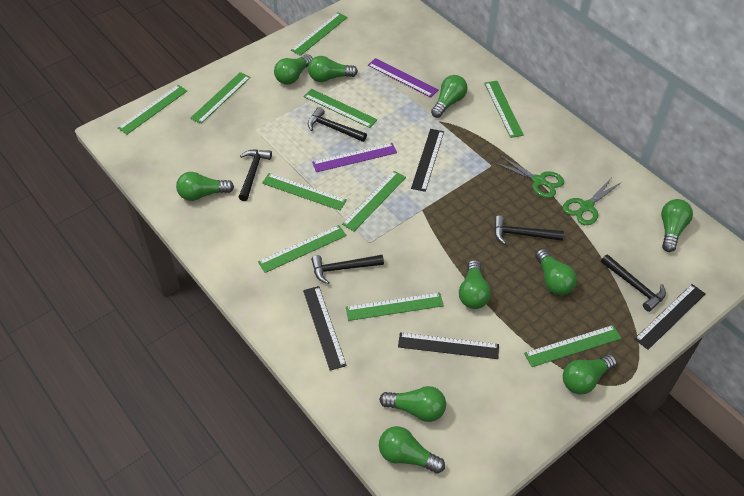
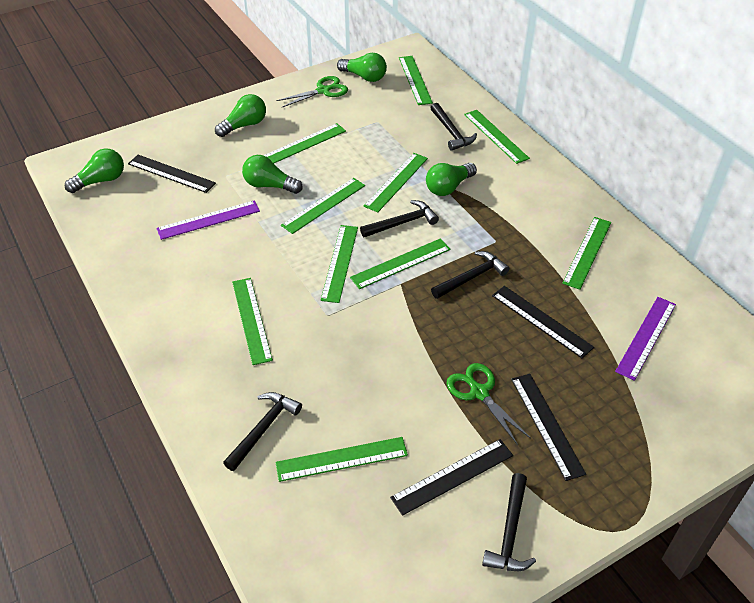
green light bulb: [176,172,234,201] [274,54,313,85] [308,56,358,82] [379,386,446,422] [379,426,445,474] [431,75,467,118] [459,260,491,309] [535,249,577,295] [563,354,617,394] [661,199,693,252] = 10 -> [65,148,124,193] [215,94,266,137] [242,155,302,194] [337,53,387,82] [426,163,477,196] = 5

